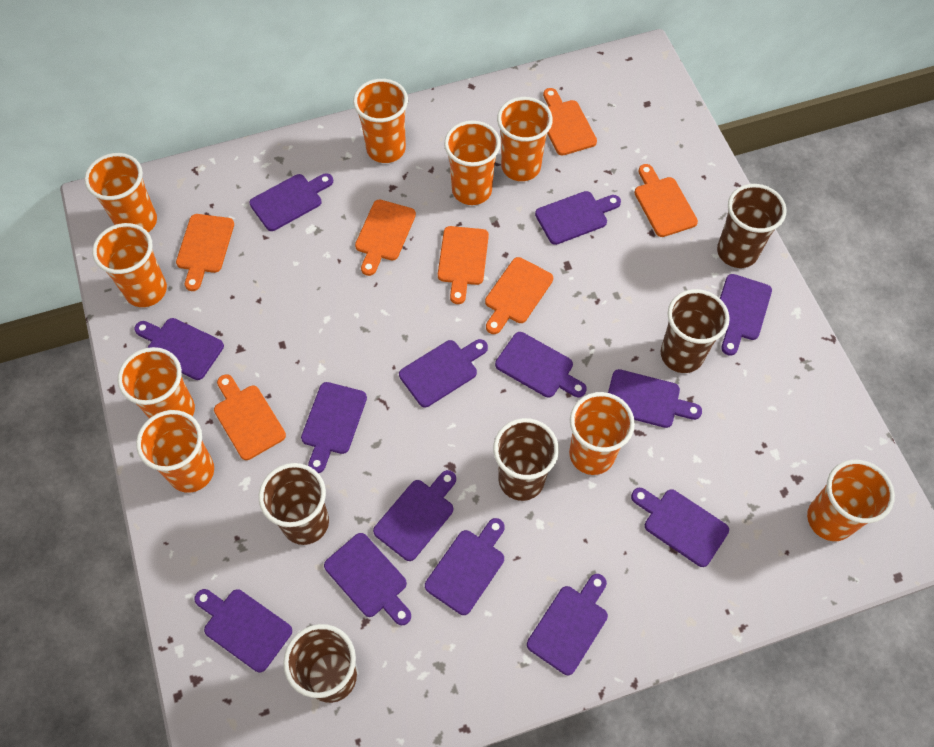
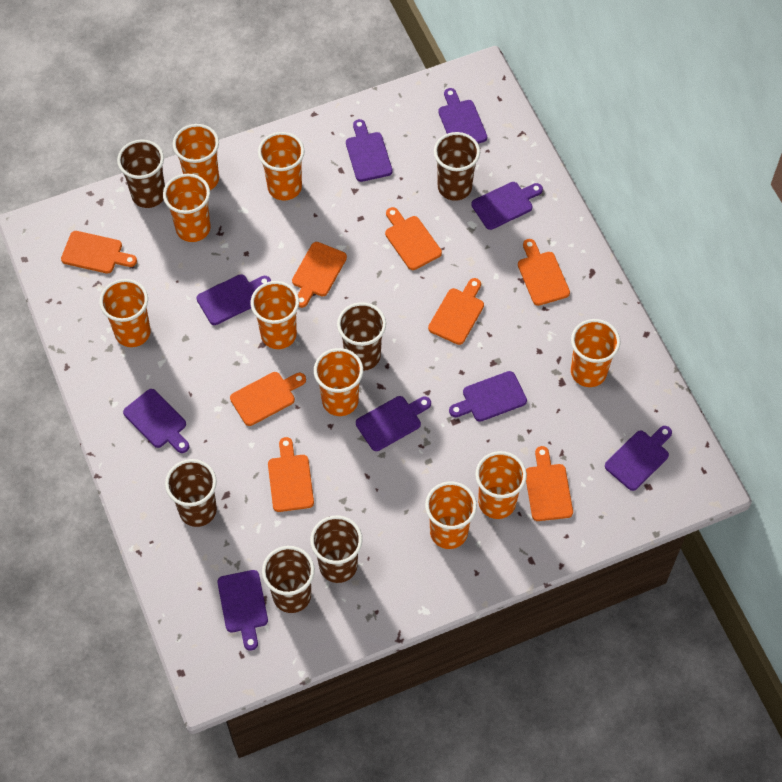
brown cup: [259,463,329,545] [283,624,357,703] [493,418,559,501] [660,289,730,373] [717,184,787,268] = 5 -> [117,139,165,208] [165,459,217,527] [262,546,315,613] [310,516,362,583] [337,302,386,371] [434,132,480,201] = 6
orange cutting board: [176,214,234,291] [214,374,286,460] [355,200,416,276] [438,226,489,304] [485,257,553,334] [543,88,597,156] [634,164,698,237] = 7 -> [61,231,137,274] [230,372,306,426] [268,437,314,512] [292,242,347,308] [385,207,442,270] [428,278,484,345] [518,239,570,306] [526,446,573,521] = 8
purple cutting board: [134,318,224,380] [194,589,292,672] [250,173,333,231] [301,382,367,473] [324,533,411,626] [373,470,456,561] [399,339,488,407] [425,518,505,615] [495,332,587,398] [527,574,608,675] [535,191,621,245] [608,369,702,428] [631,488,729,567] [720,274,772,356] = 14 -> [123,389,189,453] [196,274,271,325] [217,570,268,651] [346,119,392,182] [356,396,431,451] [438,88,487,144] [449,371,527,422] [471,182,543,230] [605,426,672,491] = 9

